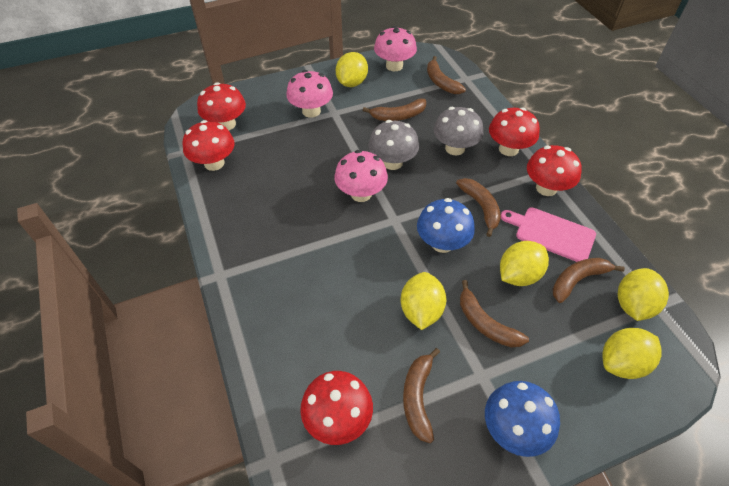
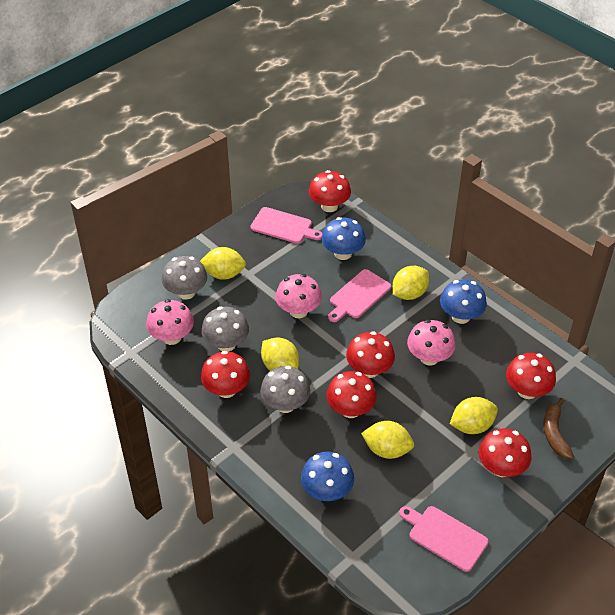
blue mushroom: [417,198,475,253] [485,381,560,457] = 2 -> [301,452,354,501] [322,217,366,260] [440,279,487,324] = 3
brown banana: [363,99,426,121] [403,348,440,443] [427,56,466,94] [456,178,501,237] [460,280,529,347] [553,258,625,303] = 6 -> [544,398,574,459] = 1
grey mushroom: [368,120,419,170] [434,107,483,155] = 2 -> [162,256,207,300] [201,306,249,352] [260,366,310,413] = 3
pink cutting board: [501,208,596,262] = 1 -> [250,207,323,244] [328,269,391,322] [399,506,488,572] = 3
red mushroom: [183,120,235,171] [197,82,246,130] [300,371,373,445] [489,107,540,156] [527,145,582,196] = 5 -> [201,351,250,398] [309,170,351,212] [327,371,377,418] [346,331,395,378] [479,428,531,477] [506,353,556,399] = 6

